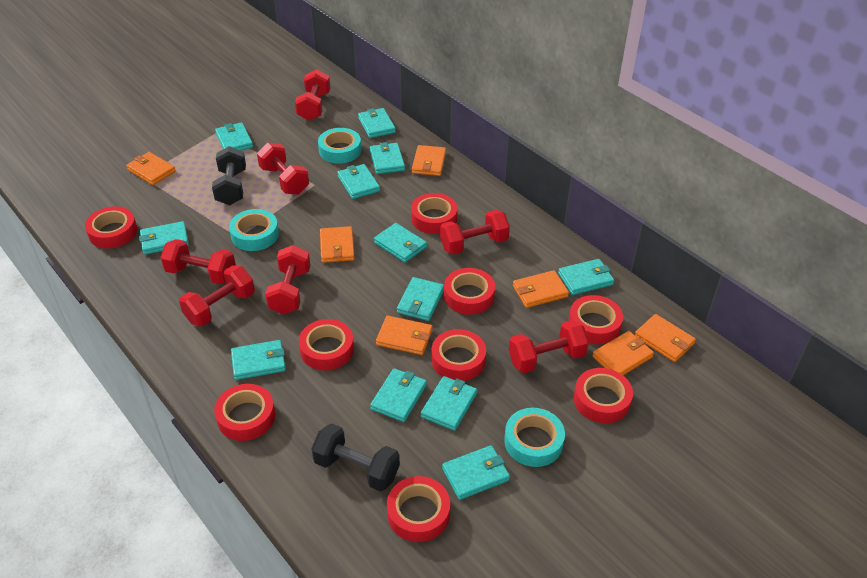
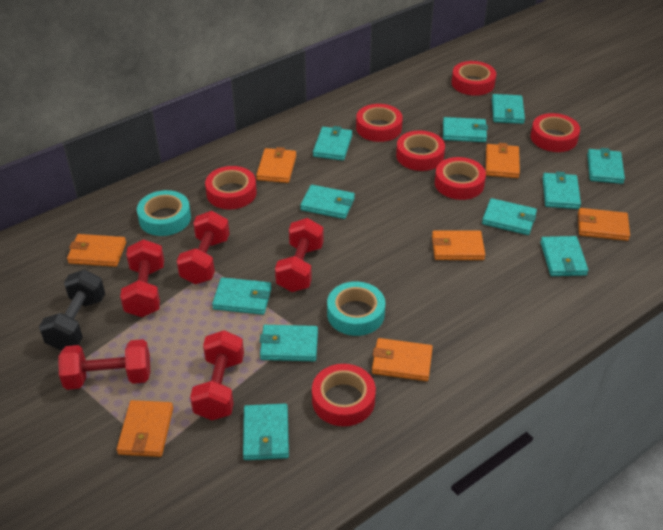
black dumbbell: [212,146,246,205] [311,424,400,492] = 2 -> [39,270,105,351] = 1
red dumbbell: [160,239,236,284] [179,265,255,326] [257,142,309,195] [265,245,310,314] [295,69,330,121] [440,210,510,255] [509,320,589,373] = 7 -> [58,339,150,390] [120,239,164,317] [177,211,229,284] [190,330,244,420] [275,218,324,292] = 5
red tape: [85,206,137,248] [214,384,275,441] [299,319,354,370] [387,476,450,542] [411,193,458,234] [431,329,486,381] [444,268,495,315] [568,295,623,344] [574,368,633,423] = 9 -> [205,166,257,209] [312,364,376,426] [356,104,403,142] [396,130,445,171] [435,157,486,200] [452,61,496,96] [531,113,580,152] = 7
turquoise tape: [229,209,279,251] [318,128,361,164] [504,408,565,467] = 3 -> [137,190,191,236] [327,281,385,336] = 2
turquoise wallet: [139,221,189,255] [215,122,253,151] [231,340,286,380] [337,164,380,199] [358,108,396,138] [370,142,405,174] [370,368,427,422] [374,223,427,263] [397,277,444,321] [421,376,477,431] [442,445,510,500] [558,259,614,295] = 12 -> [212,277,272,315] [243,404,289,460] [260,325,318,361] [300,185,355,219] [313,126,352,161] [443,117,488,142] [482,198,537,235] [492,94,525,124] [540,236,588,276] [543,172,581,209] [587,148,625,184] = 11

